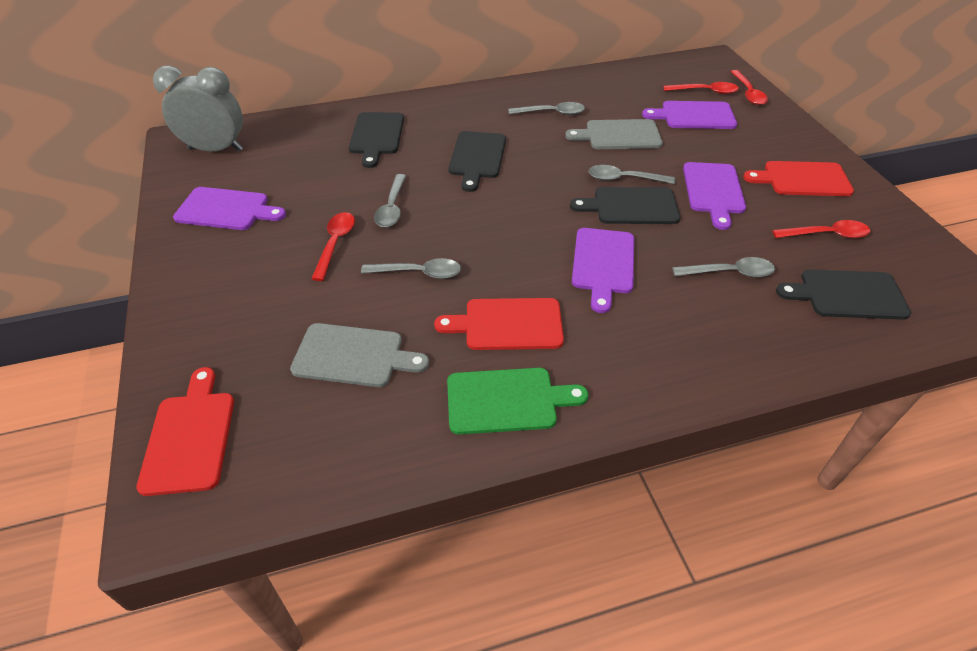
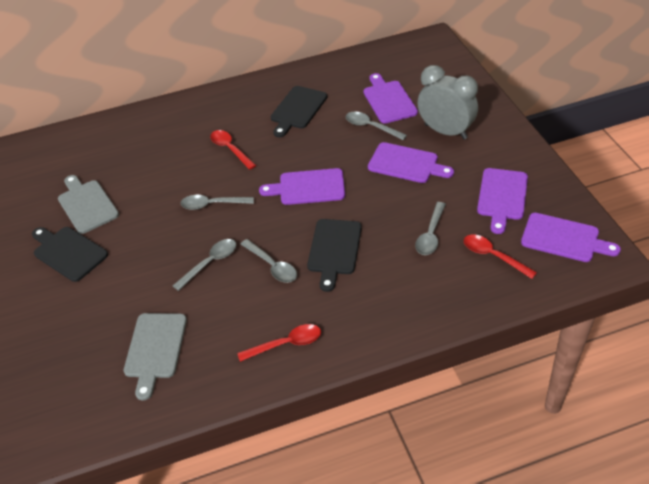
black cutting board: [349,112,404,168] [448,131,506,192] [570,187,681,224] [776,270,911,320] = 4 -> [32,227,108,282] [271,86,327,137] [307,219,362,292] = 3
green cutting board: [447,368,588,435] = 1 -> none = 0
purple cutting board: [173,187,286,230] [572,228,634,313] [642,101,737,129] [683,162,746,230] = 4 -> [259,168,345,205] [363,73,418,124] [368,142,454,183] [477,168,528,234] [521,213,621,262] = 5
red cutting board: [136,367,234,496] [434,298,564,350] [743,161,854,196] = 3 -> none = 0
red spoon: [311,212,355,281] [664,82,739,94] [731,70,768,105] [772,220,870,238] = 4 -> [210,130,256,170] [237,324,321,362] [464,234,537,279] = 3

